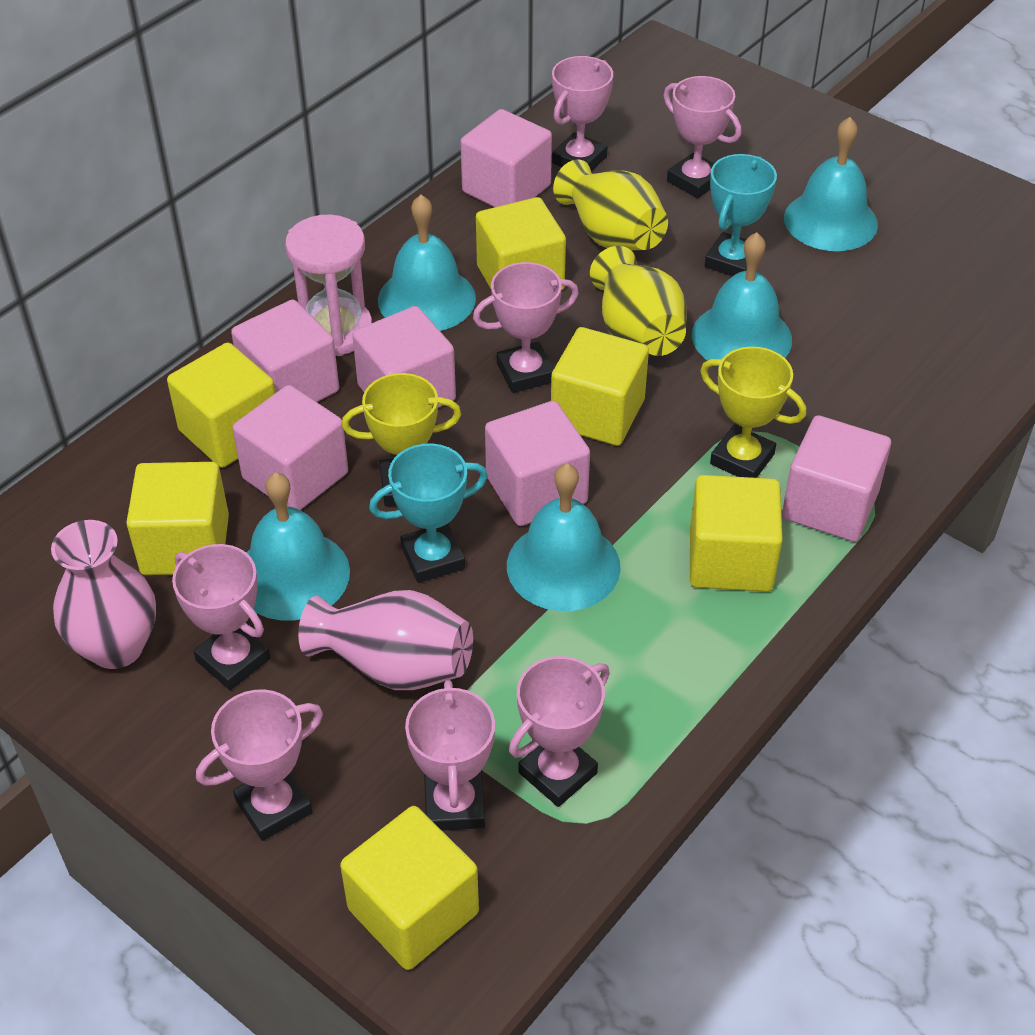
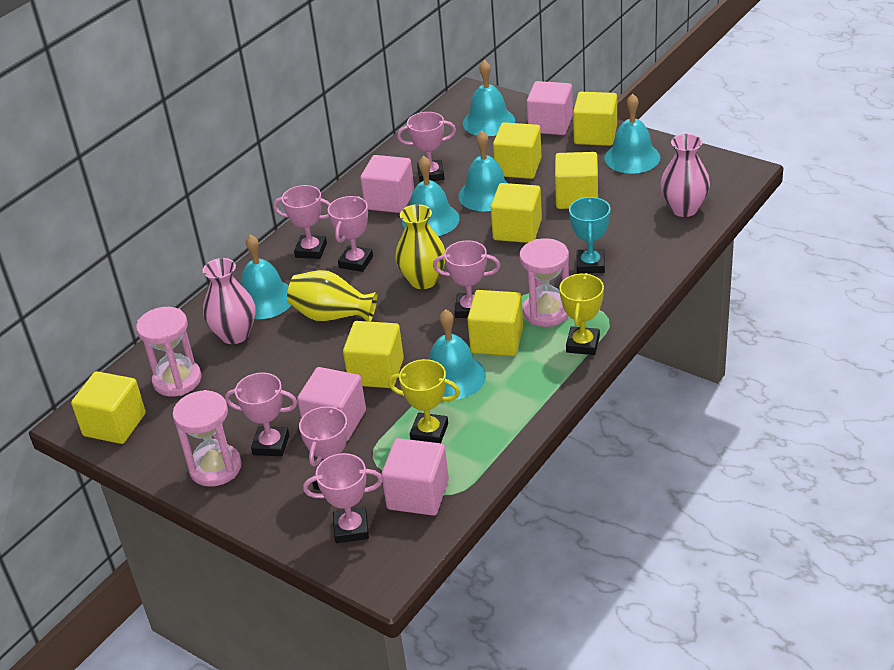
pink cube: [231,300,339,402] [233,385,348,510] [352,306,456,408] [460,109,552,207] [485,401,590,526] [782,415,891,542] = 6 -> [297,367,366,441] [360,155,414,213] [381,438,449,516] [527,81,573,135] = 4
pink hourglass: [285,214,372,356] = 1 -> [136,307,202,397] [173,390,242,487] [519,238,569,327] = 3
turquoise bell: [247,472,350,620] [378,195,476,331] [507,463,621,611] [692,232,792,361] [784,117,878,251] = 5 -> [241,234,291,319] [402,156,460,236] [429,309,486,400] [458,131,507,211] [463,60,515,136] [604,94,660,174] = 6
turquoise trophy: [369,443,488,583] [705,154,777,276] = 2 -> [569,197,611,273] = 1
yellow cube: [126,462,229,575] [167,343,275,468] [340,806,479,970] [476,197,566,291] [551,327,649,446] [690,475,783,592] = 6 -> [71,371,146,444] [343,321,404,388] [467,290,523,356] [491,183,542,243] [493,122,542,179] [555,152,598,209] [573,92,617,146] = 7

